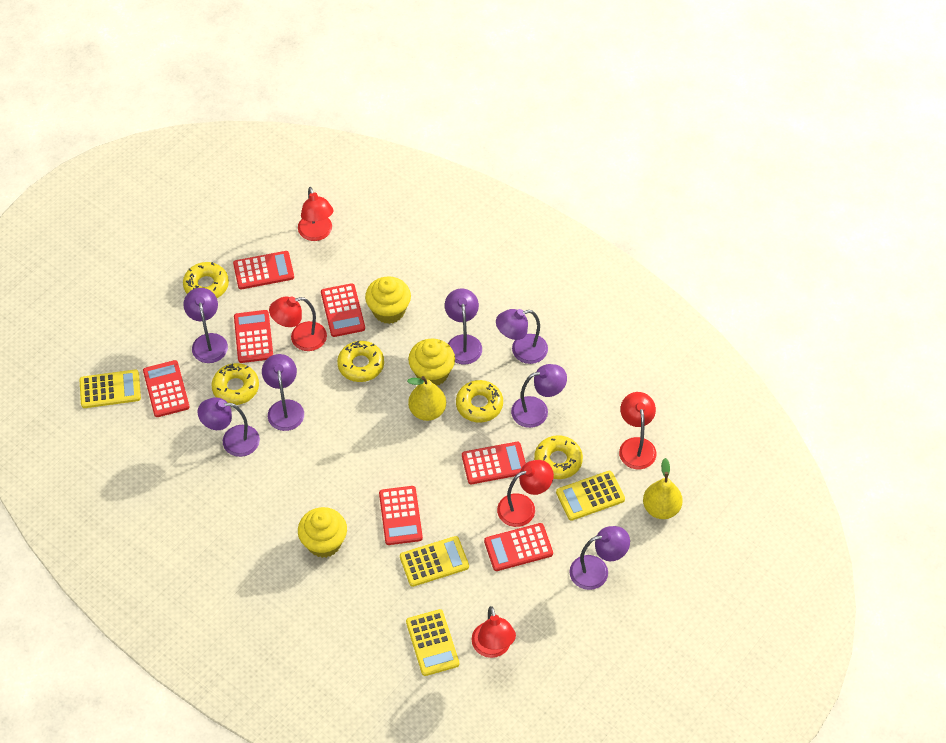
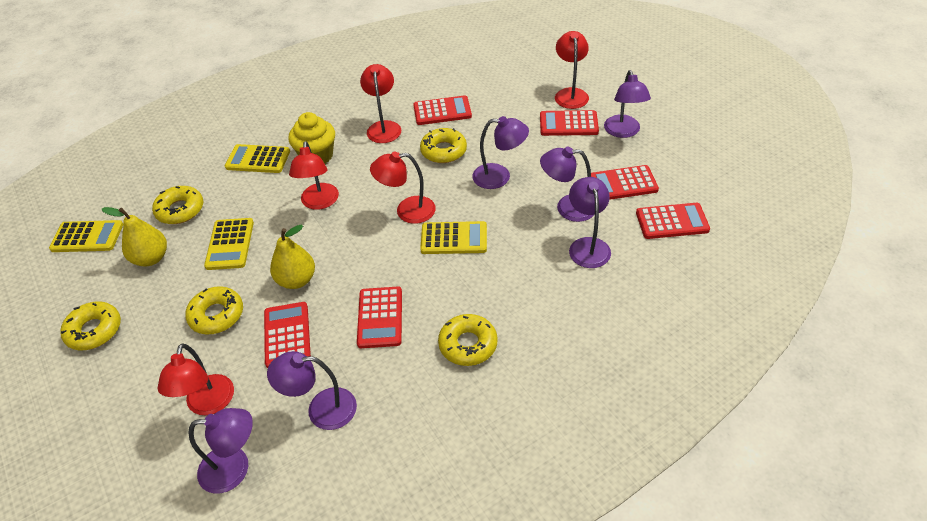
purple lamp: [183,288,228,363] [198,397,260,457] [262,354,304,431] [445,289,482,364] [496,309,548,364] [511,364,567,428] [569,526,630,590] = 7 -> [189,408,253,493] [267,351,357,430] [472,116,529,189] [540,147,594,222] [569,177,611,268] [604,70,651,138] = 6
red calculator: [143,360,190,417] [233,251,294,289] [234,310,273,363] [321,283,365,337] [379,486,423,545] [462,442,526,484] [484,523,553,571] = 7 -> [264,302,311,368] [357,287,402,348] [413,95,472,125] [540,110,599,136] [591,165,659,200] [636,203,710,239] = 6
yellow cupcake: [298,507,347,558] [365,276,411,324] [408,339,455,386] = 3 -> [288,112,335,164] = 1

